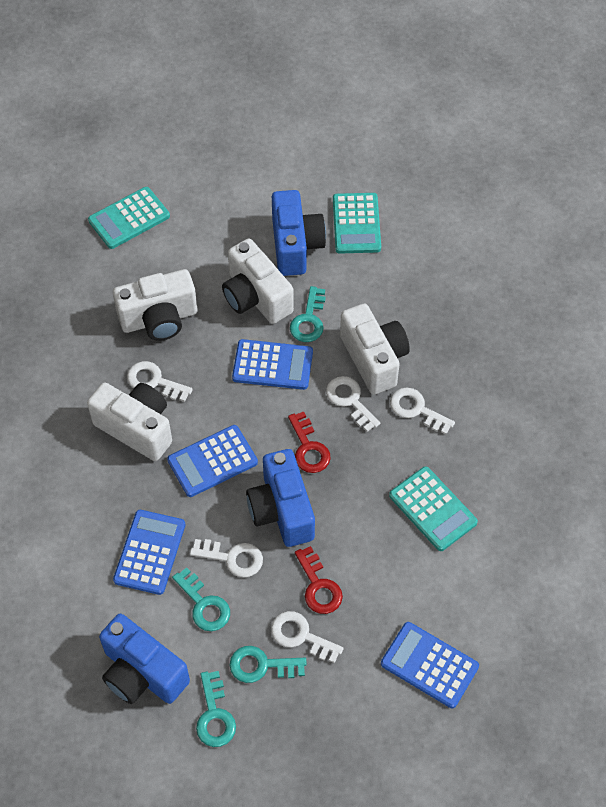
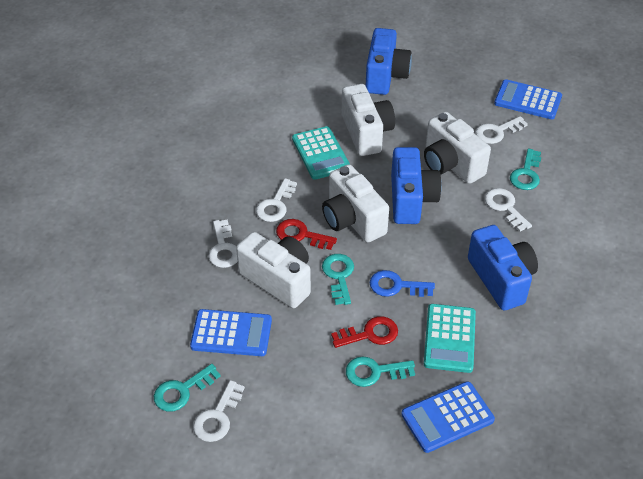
blue calculator: [113,510,185,595] [167,425,258,497] [232,339,313,390] [381,622,479,708] = 4 -> [190,309,272,356] [401,381,495,453] [494,79,562,119] = 3
blue key: none = 0 -> [370,270,435,297] = 1
turquoise calculator: [88,187,170,249] [333,193,381,253] [389,466,478,551] = 3 -> [292,126,350,180] [424,304,476,373] = 2

